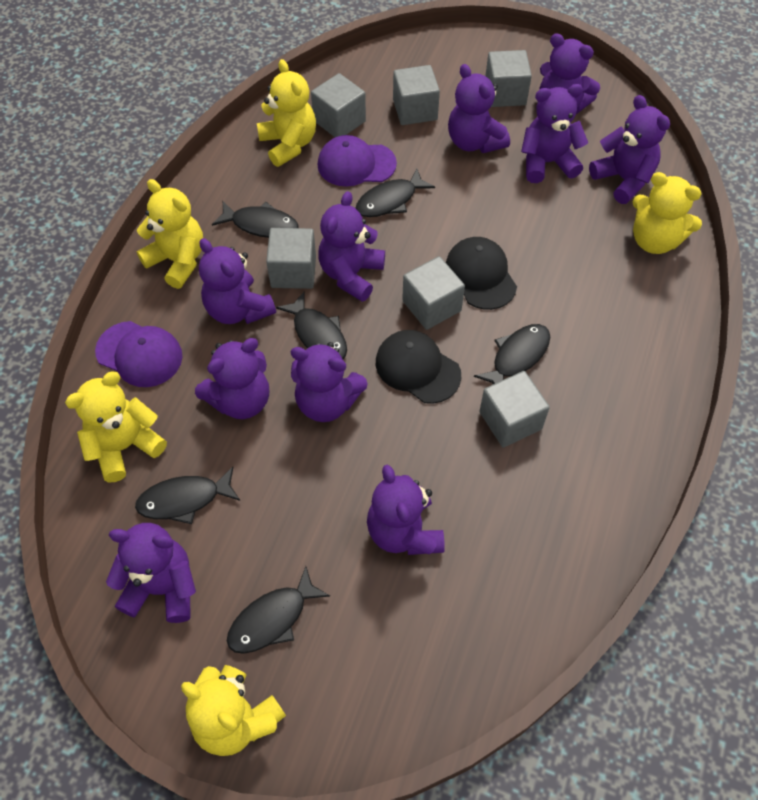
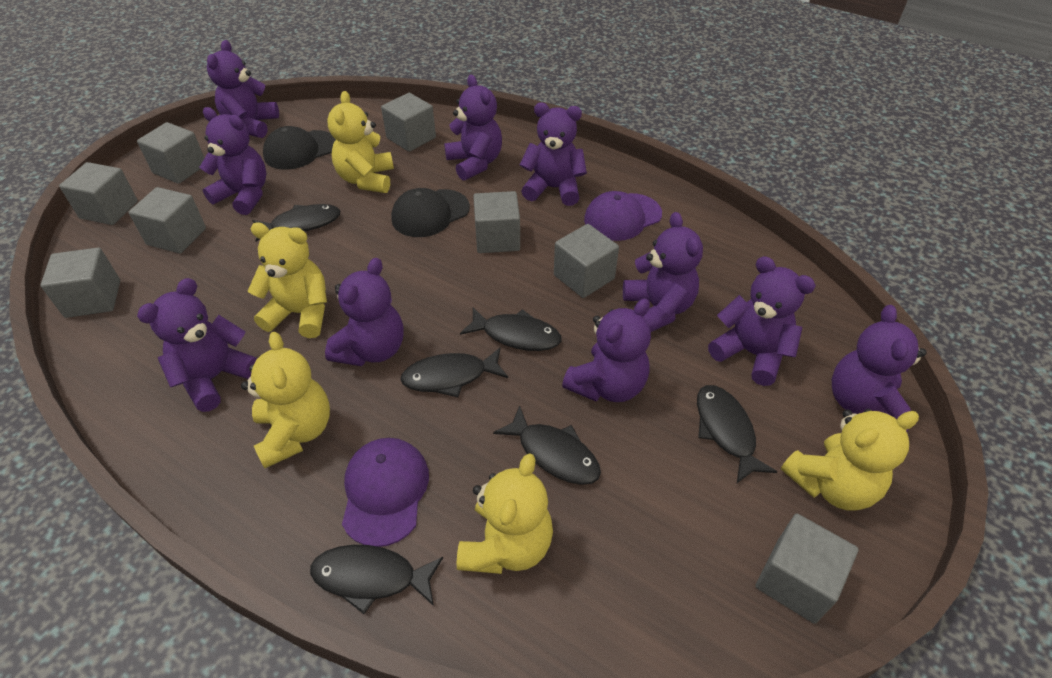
grey cube: [266,228,316,289] [311,73,366,137] [393,65,440,125] [402,256,465,330] [479,371,550,448] [485,50,532,107] = 6 -> [40,247,120,318] [59,162,138,225] [128,187,206,253] [137,122,204,184] [381,93,436,152] [473,191,520,253] [554,224,619,298] [755,513,859,624] = 8

